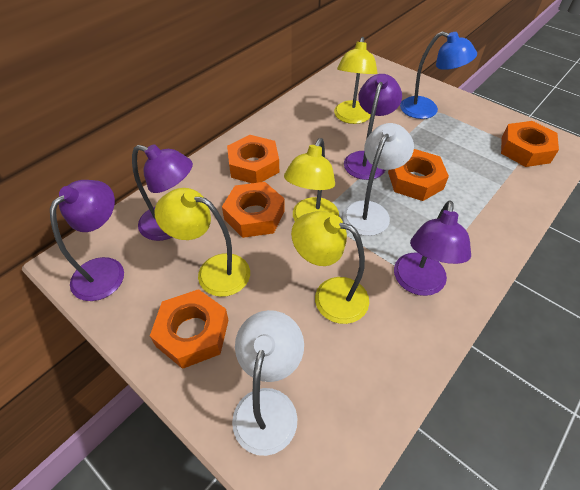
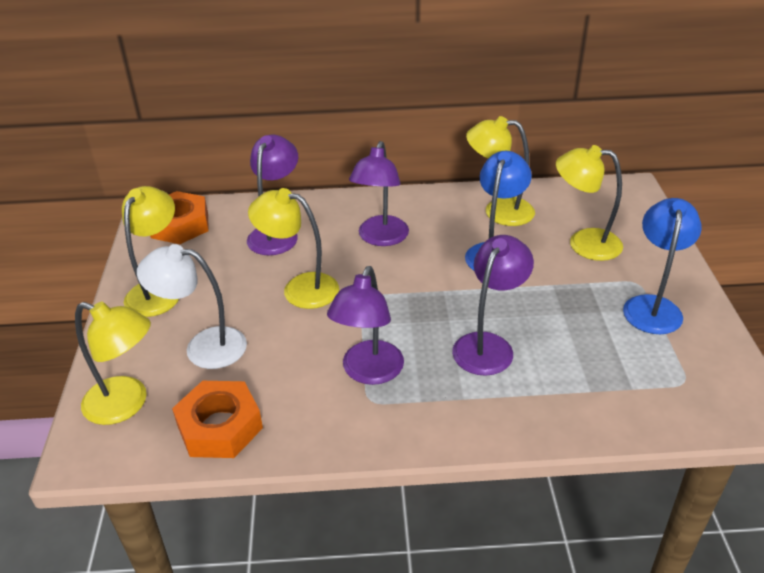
blue lamp: [400,31,477,119] = 1 -> [465,151,532,270] [623,198,702,334] = 2
orange nut: [150,289,229,369] [222,182,285,238] [227,135,279,183] [388,149,449,201] [501,121,559,167] = 5 -> [150,191,209,244] [172,381,263,458] = 2
white lamp: [232,310,304,456] [343,123,414,236] = 2 -> [137,244,247,369] = 1
yellow lamp: [154,188,250,297] [284,138,339,221] [291,211,369,324] [334,37,378,124] = 4 -> [75,302,151,425] [122,186,179,317] [248,188,339,309] [466,116,535,226] [556,145,623,261] = 5

